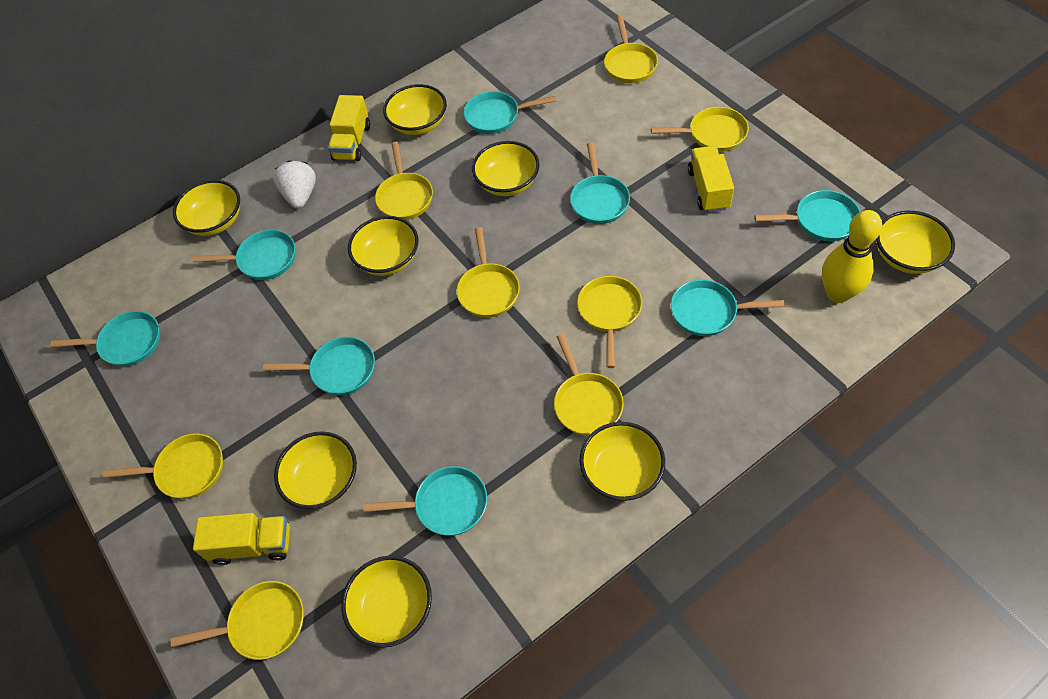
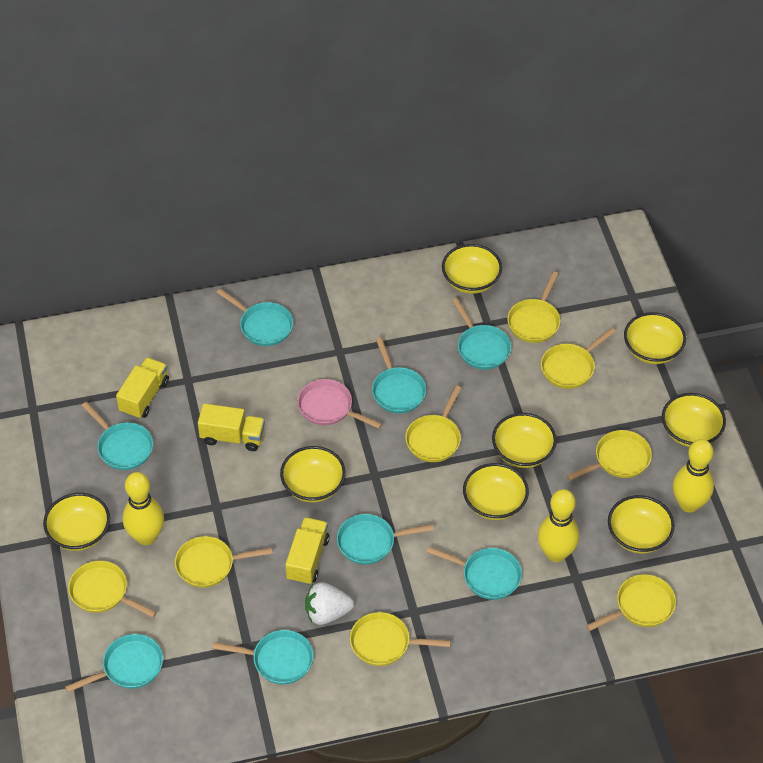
pink pan: none = 0 -> [297,379,382,429] = 1
yellow bowling pin: [822,210,882,303] = 1 -> [123,472,164,545] [538,489,579,562] [673,439,714,513] = 3

